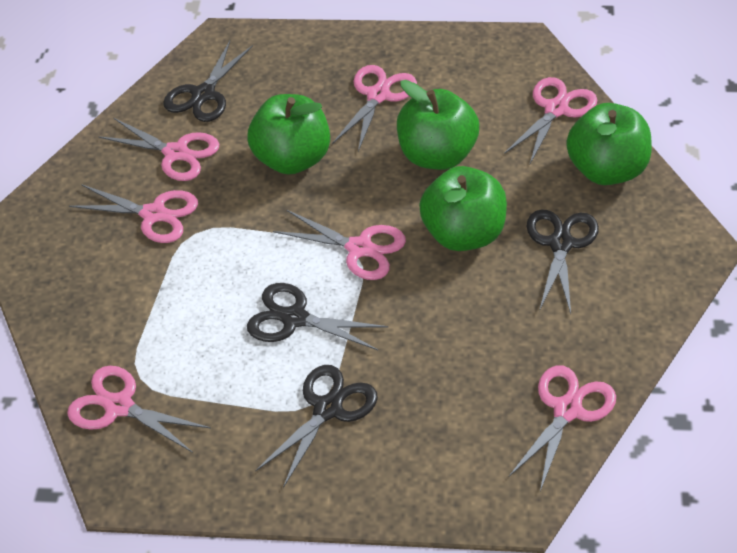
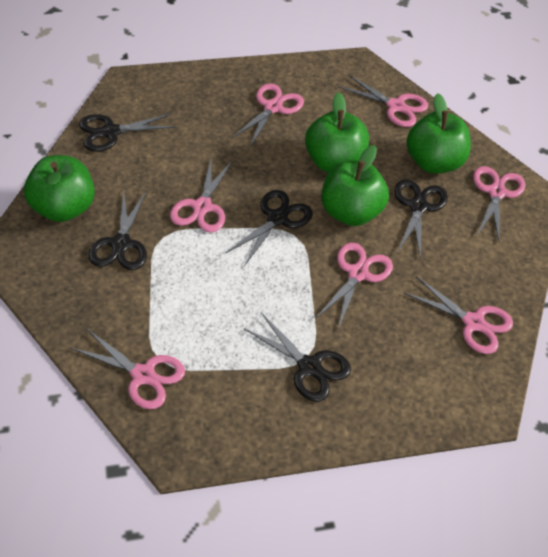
black scissors: [163,41,253,122] [247,283,388,350] [255,365,378,488] [527,209,599,314] = 4 -> [79,113,177,152] [88,191,147,270] [225,190,313,266] [244,313,351,402] [394,179,448,259] = 5

